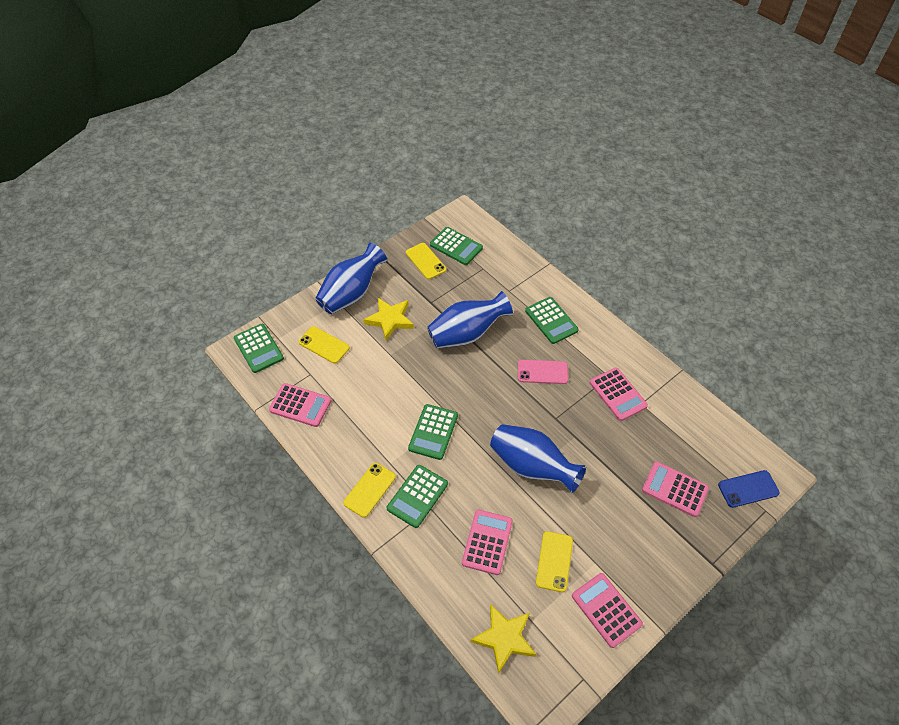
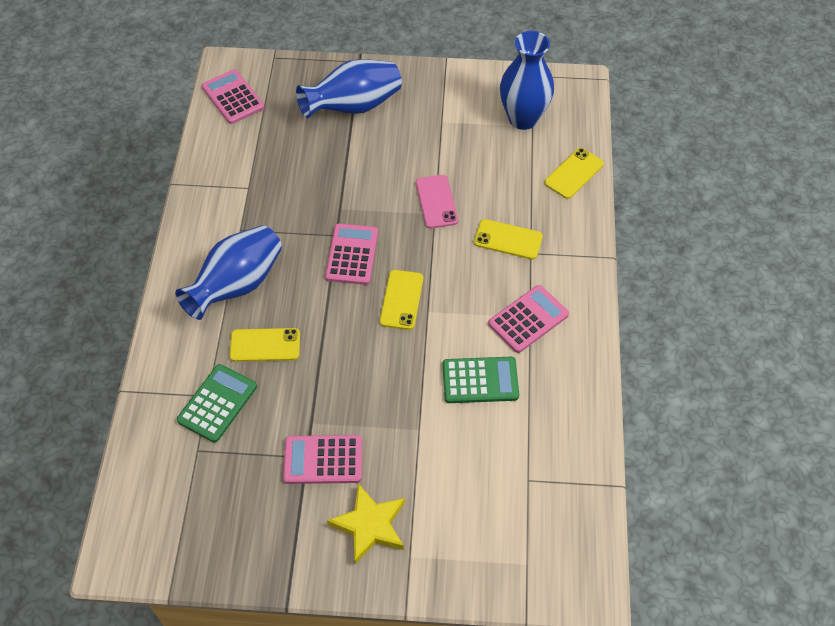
blue phone: [718,470,780,508] = 1 -> none = 0
green calculator: [234,324,284,373] [387,465,448,528] [408,404,458,460] [430,227,483,265] [525,297,579,344] = 5 -> [177,364,257,443] [443,357,519,403] = 2
pink calculator: [269,383,331,427] [462,510,513,575] [572,573,643,648] [590,367,648,421] [642,462,709,517] = 5 -> [202,69,265,124] [283,435,362,484] [325,224,378,285] [488,285,569,353] = 4
yellow star: [363,298,414,341] [471,604,536,674] = 2 -> [327,483,405,564] = 1

